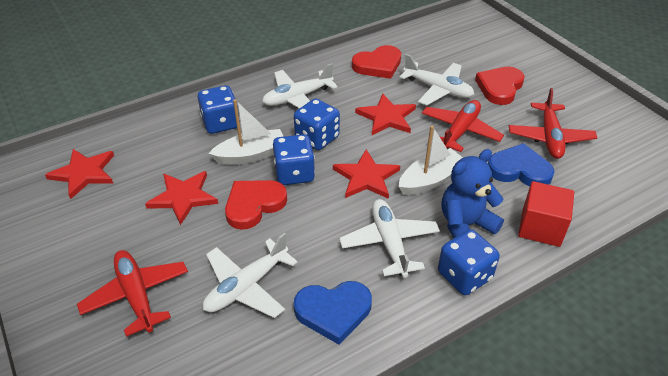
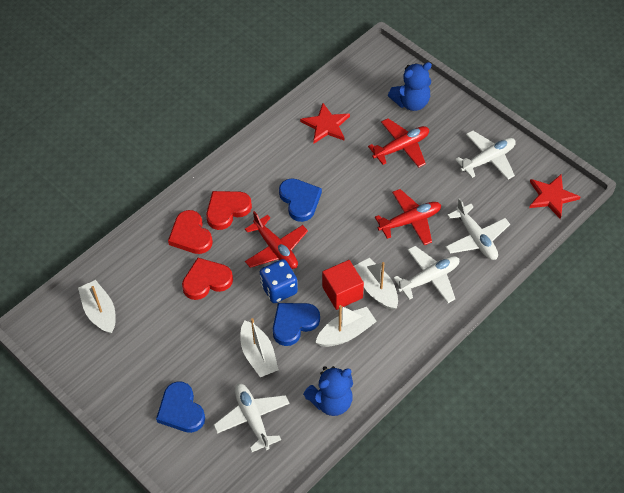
blue dice: [198,85,240,134] [273,134,315,185] [294,98,340,150] [438,229,500,295] = 4 -> [260,259,298,303] = 1
blue heart: [294,281,372,345] [488,143,555,186] = 2 -> [156,381,205,433] [273,303,320,346] [279,178,322,222] = 3
blue teddy bear: [442,149,504,238] = 1 -> [303,366,353,416] [388,62,432,111] = 2
red star: [45,149,114,199] [145,171,218,225] [333,149,400,199] [355,93,416,135] = 4 -> [300,103,350,144] [529,175,580,219] = 2
white boat: [208,99,284,165] [399,126,463,195] = 2 -> [78,280,116,334] [240,318,279,377] [315,305,377,347] [354,258,398,310] = 4

